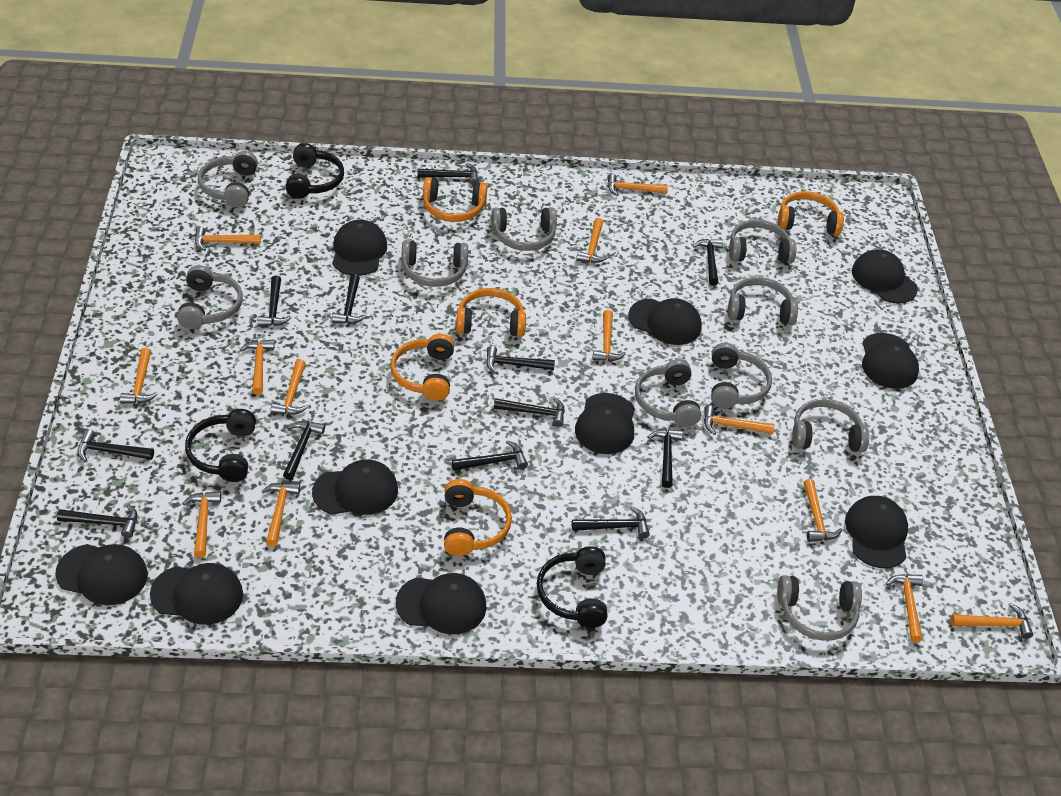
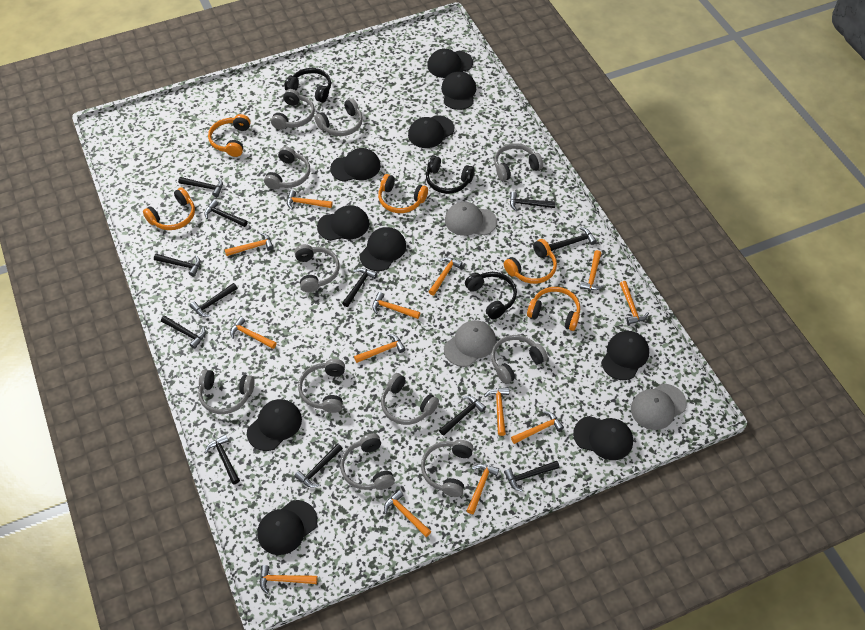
grey cap: none = 0 -> [444,320,496,367] [445,202,497,236] [631,384,687,430] = 3
grey headphones: [177,265,243,329] [198,151,258,207] [401,240,468,287] [491,207,557,251] [635,359,701,427] [711,343,772,409] [728,277,798,325] [729,219,797,263] [777,575,862,641] [792,399,869,452] = 10 -> [198,369,255,414] [264,146,310,190] [271,89,315,130] [295,244,340,292] [298,359,345,413] [315,98,363,136] [340,433,395,490] [381,373,439,425] [421,440,474,497] [491,335,548,384] [494,143,543,181] = 11

